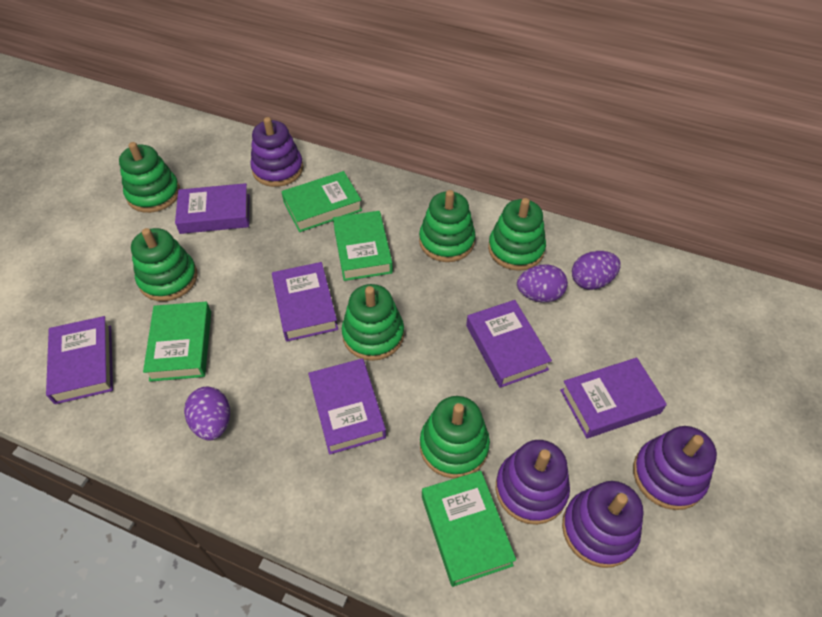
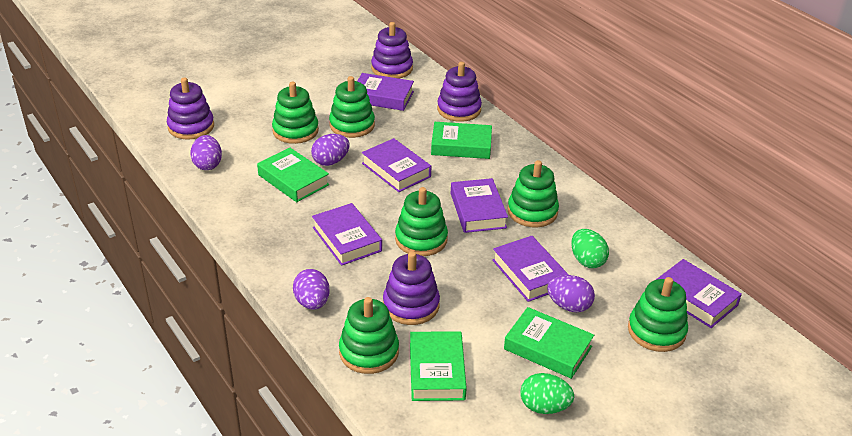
green egg: none = 0 -> [521,373,574,414] [571,229,609,268] = 2
purple egg: [184,387,230,441] [517,265,568,302] [572,251,621,290] = 3 -> [190,135,222,170] [293,269,330,310] [311,134,349,166] [547,275,595,312] = 4

